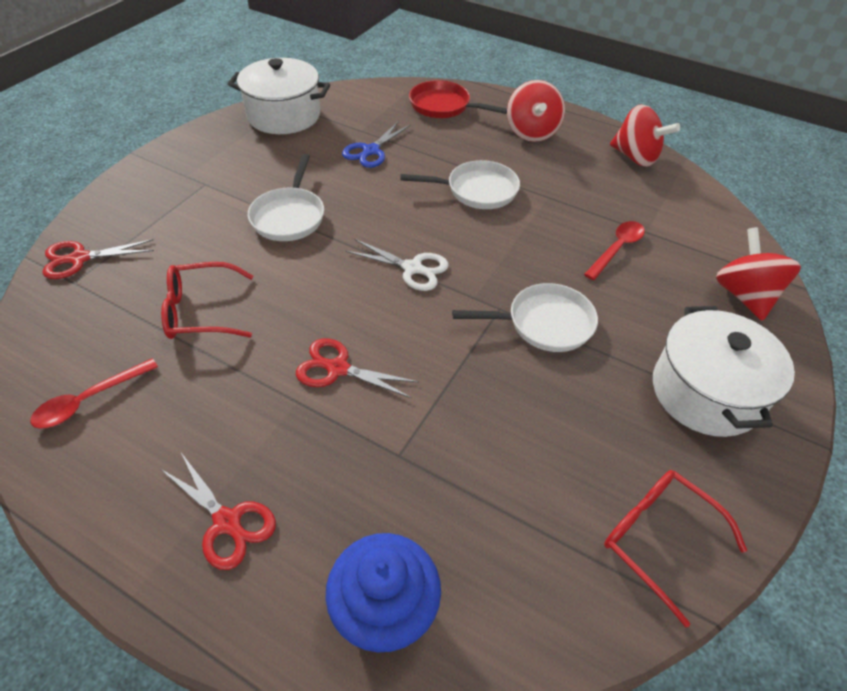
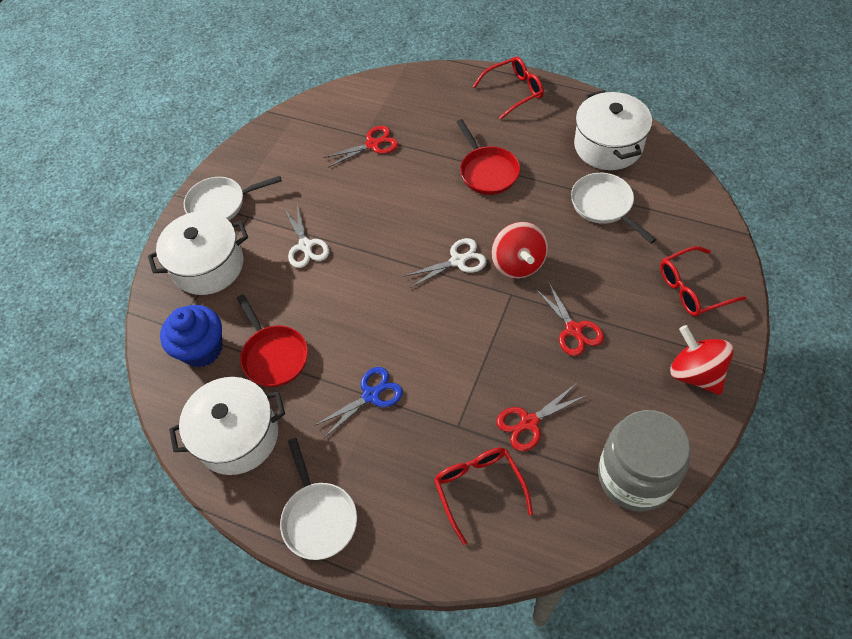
grey jar: none = 0 -> [598,410,690,512] = 1
red glasses: [161,262,253,339] [604,470,747,627] = 2 -> [434,447,533,545] [473,57,544,120] [660,246,747,316] = 3
red pan: [409,80,507,118] = 1 -> [237,294,308,387] [456,119,520,195] = 2
red spinning top: [507,80,565,142] [610,104,680,167] [716,227,801,321] = 3 -> [491,222,548,279] [670,325,734,395] = 2
red spoon: [30,358,158,429] [584,221,645,280] = 2 -> none = 0
white pot: [228,58,330,134] [653,306,795,437] = 2 -> [148,211,248,295] [169,377,285,475] [574,90,652,170] = 3
white scissors: [346,239,449,291] = 1 -> [284,205,329,268] [403,238,487,288] = 2

